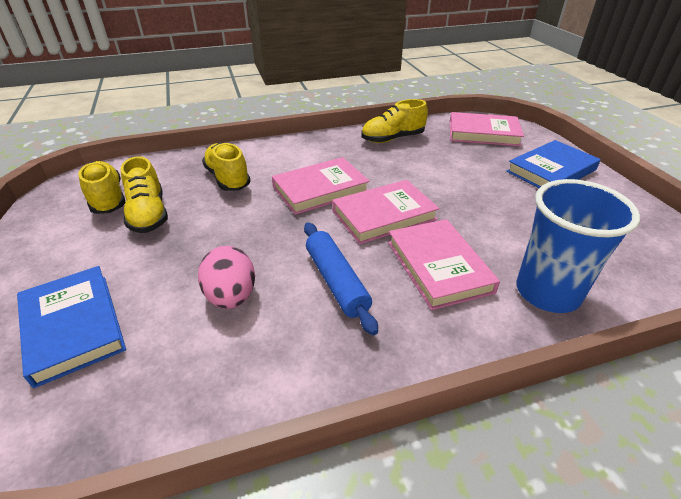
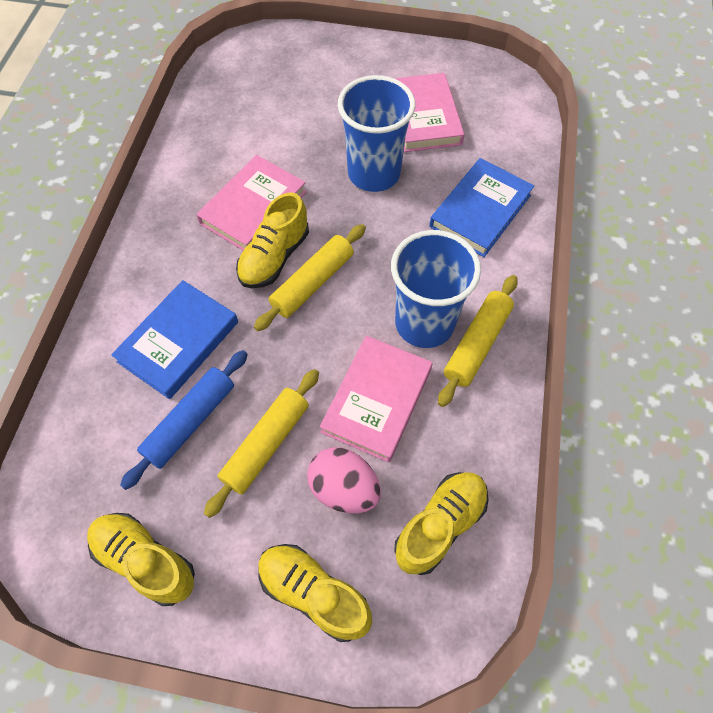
blue cup: [516,179,640,313] = 1 -> [338,75,415,192] [391,230,481,348] = 2
pink book: [272,157,370,215] [332,180,439,244] [388,219,500,310] [450,112,524,146] = 4 -> [196,155,306,251] [320,336,433,462] [394,73,464,152] = 3
yellow rolling pin: none = 0 -> [204,369,319,518] [254,224,366,331] [438,275,518,407] = 3

